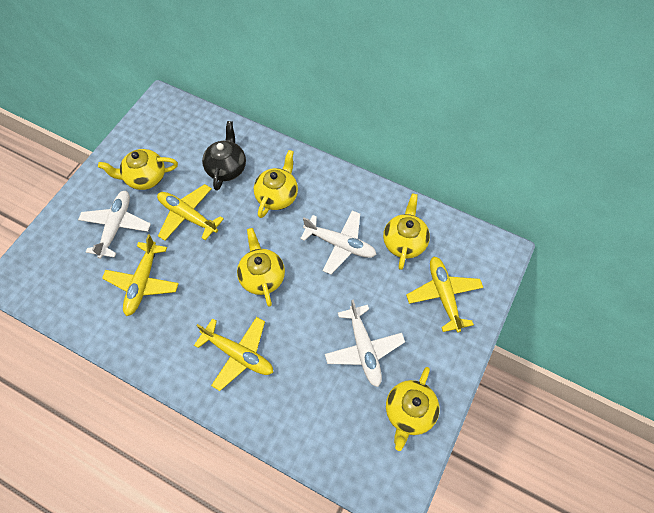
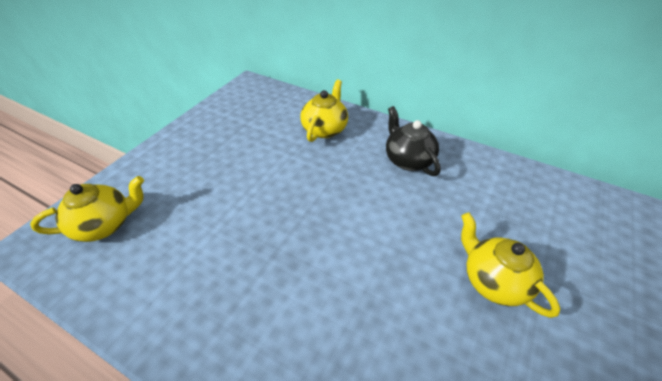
white plane: [78,191,151,259] [300,211,377,274] [325,299,405,387] = 3 -> none = 0
yellow plane: [102,234,179,316] [157,184,224,241] [194,317,273,391] [406,256,483,333] = 4 -> none = 0
yellow teapot: [98,149,178,190] [237,228,285,307] [254,150,298,218] [383,194,430,270] [386,367,439,451] = 5 -> [30,176,144,242] [300,79,348,142] [461,213,560,318] = 3

